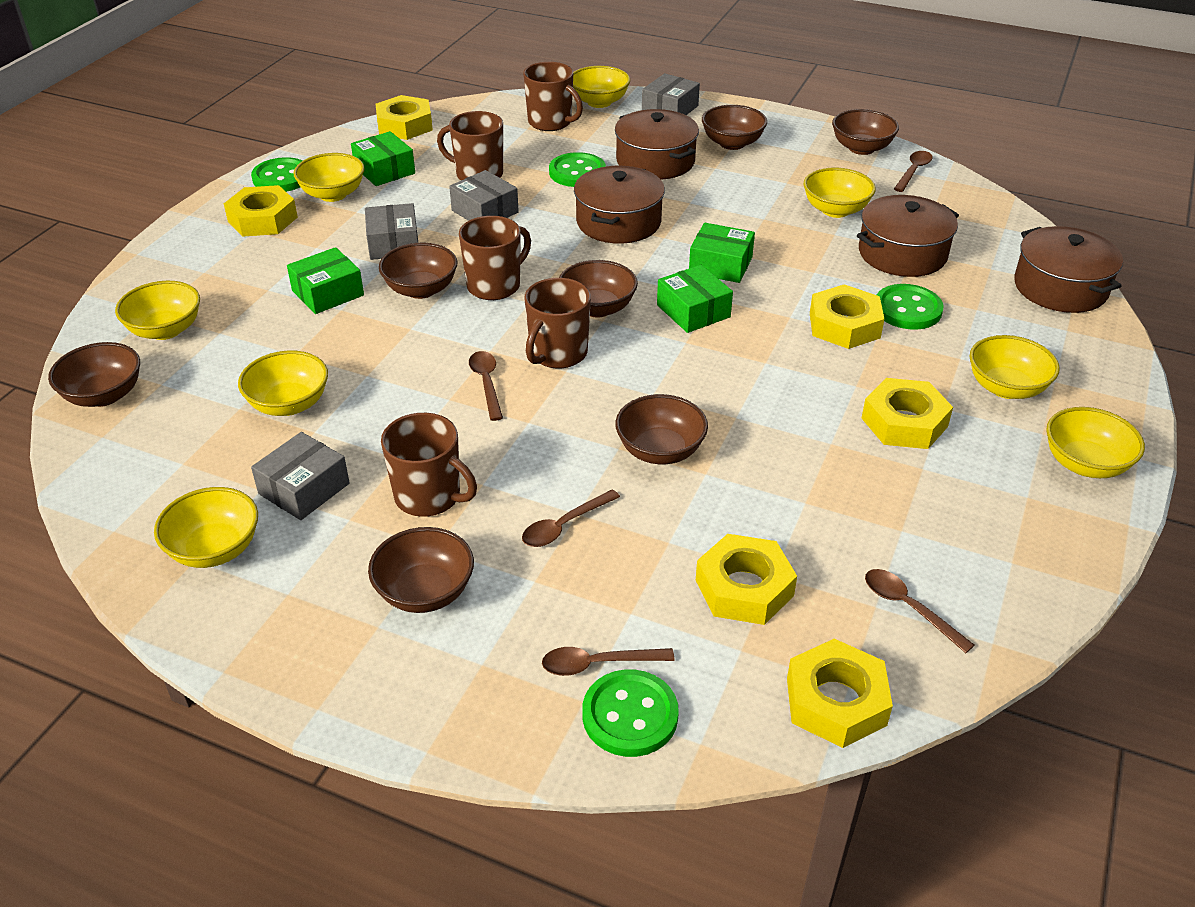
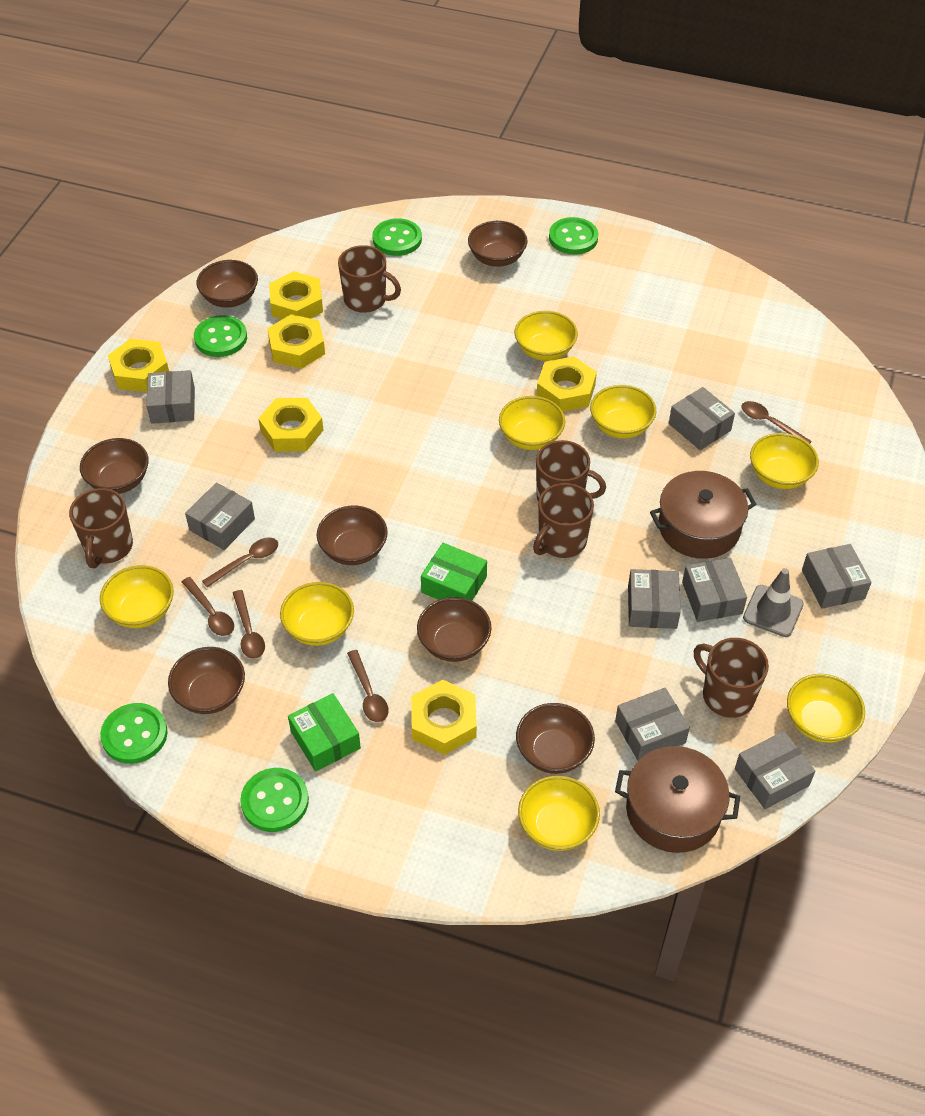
brown pot: [574,166,665,244] [615,109,699,179] [857,195,959,277] [1014,226,1123,313] = 4 -> [615,746,740,853] [650,471,757,559] = 2
green box: [287,247,364,314] [351,131,415,186] [657,265,733,333] [689,223,755,283] = 4 -> [288,693,361,772] [421,543,487,601] = 2
green button: [251,157,303,192] [549,152,606,187] [582,669,679,757] [877,284,944,330] = 4 -> [100,703,167,764] [194,315,247,357] [240,768,309,832] [372,218,422,256] [549,217,598,255] = 5
grey box: [251,432,349,520] [365,203,418,260] [449,170,519,221] [642,73,700,115] = 4 -> [146,370,195,424] [185,482,255,550] [615,688,690,761] [628,569,681,629] [669,387,735,450] [682,558,747,622] [735,731,815,809] [802,544,872,609] = 8
grey traffic cone: none = 0 -> [743,568,804,637] = 1

